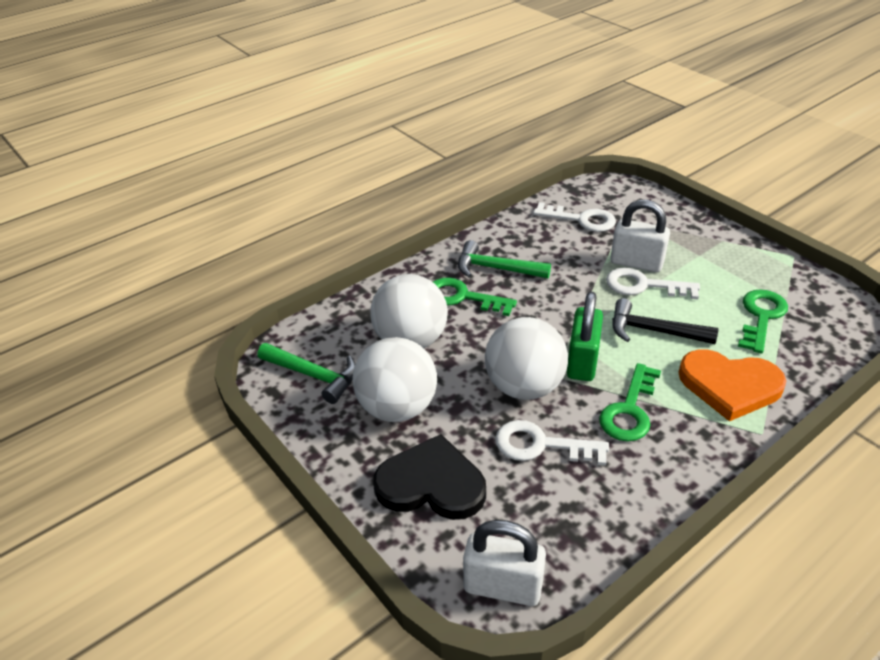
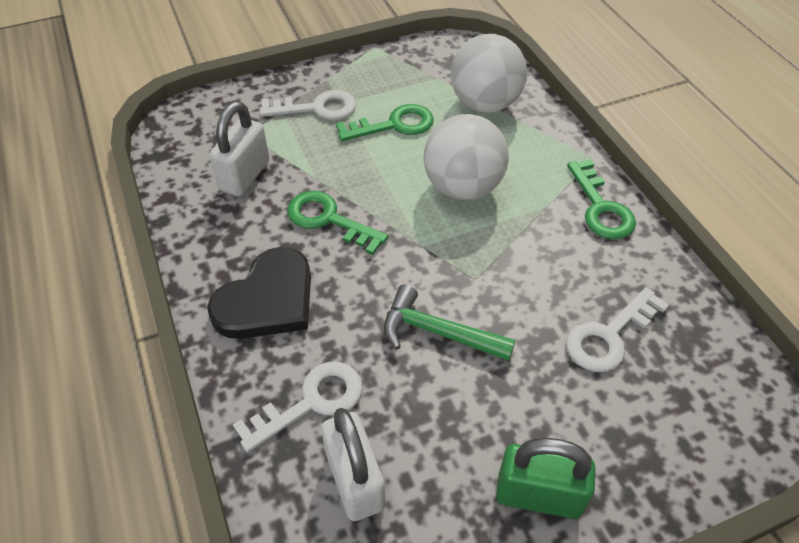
black hammer: [612,298,719,344] = 1 -> none = 0
green hammer: [258,343,356,404] [458,240,551,278] = 2 -> [384,284,515,361] = 1
orange heart: [678,349,786,421] = 1 -> none = 0
white ball: [352,337,437,422] [370,274,448,348] [485,317,568,400] = 3 -> [423,114,509,200] [450,34,527,113] = 2

